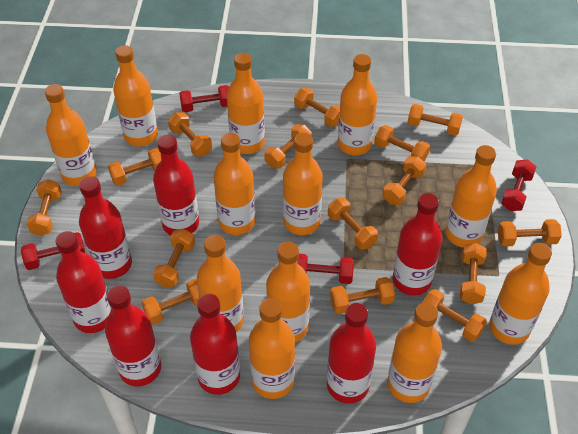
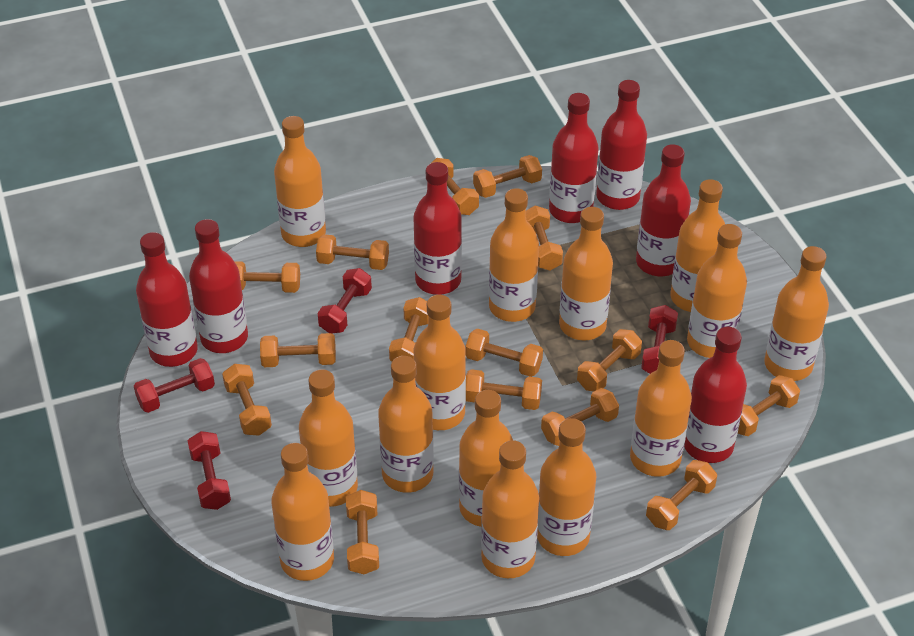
orange bottle: [45,84,97,186] [113,45,158,146] [197,235,244,332] [213,133,256,235] [227,53,265,154] [249,298,295,399] [266,242,310,342] [283,133,323,235] [338,54,377,155] [387,302,442,403] [445,145,497,248] [489,243,552,345] = 12 -> [271,443,334,581] [274,116,326,247] [299,369,358,507] [378,356,434,493] [414,295,466,430] [459,390,513,527] [481,440,539,578] [489,188,539,322] [537,418,596,556] [559,207,613,340] [630,340,692,477] [670,179,725,312] [687,224,747,358] [764,246,829,381] = 14

